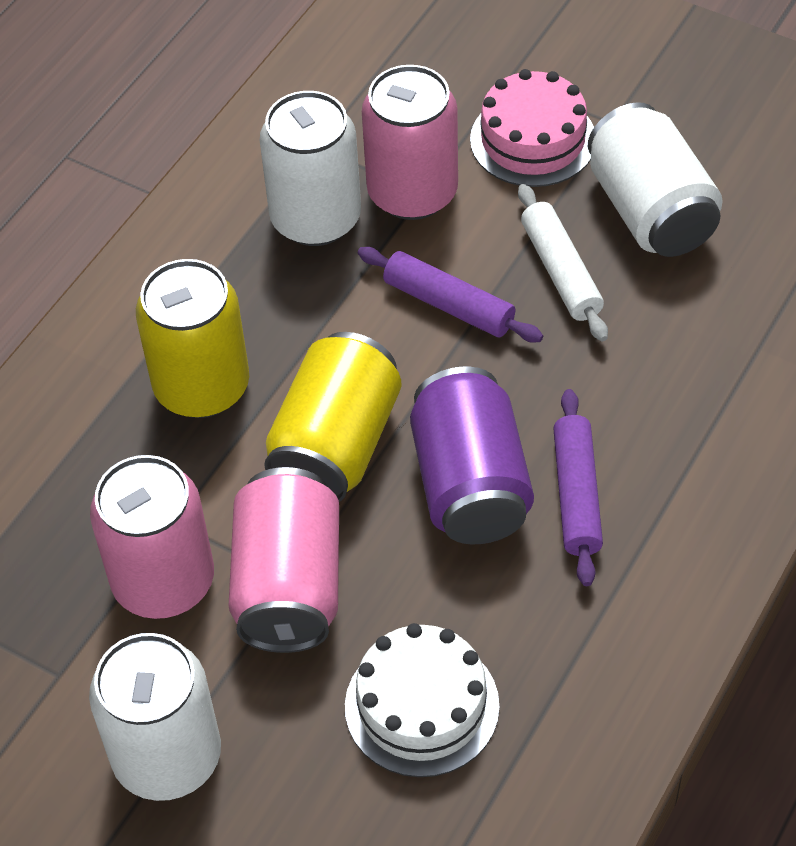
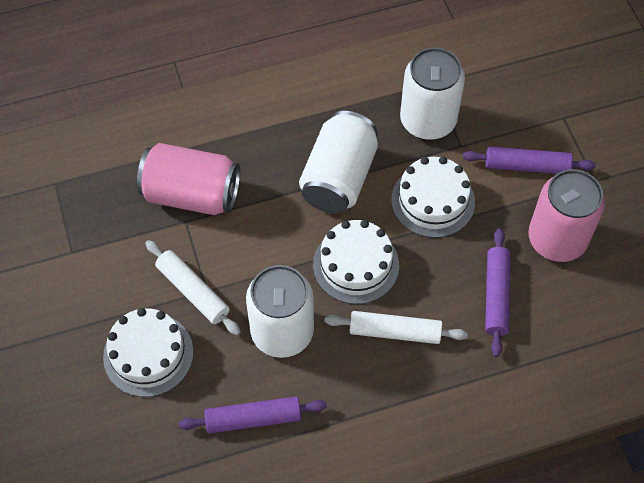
pink cake: [470,69,594,187] = 1 -> none = 0
pink can: [90,455,214,619] [229,467,339,653] [362,65,458,220] = 3 -> [137,143,240,215] [528,169,605,262] = 2
purple can: [410,367,534,544] = 1 -> none = 0
purple rolling pin: [358,247,543,343] [553,389,603,586] = 2 -> [178,396,327,434] [462,147,596,174] [485,228,510,357] = 3
white cake: [345,623,499,777] = 1 -> [103,308,194,397] [313,220,399,304] [391,157,475,238] = 3
white rolling pin: [518,184,608,342] = 1 -> [145,240,241,335] [324,311,468,344] = 2
yellow can: [136,259,249,418] [264,332,402,502] = 2 -> none = 0

